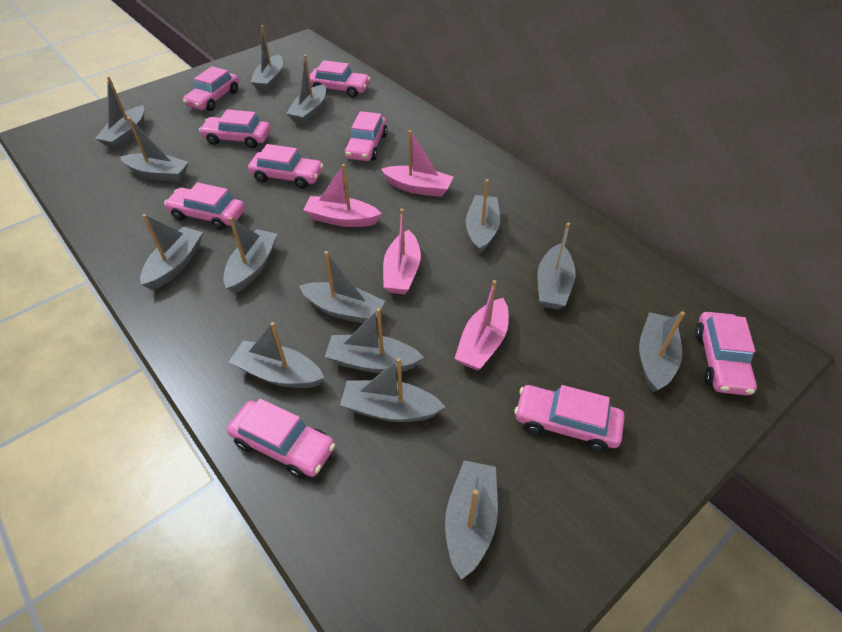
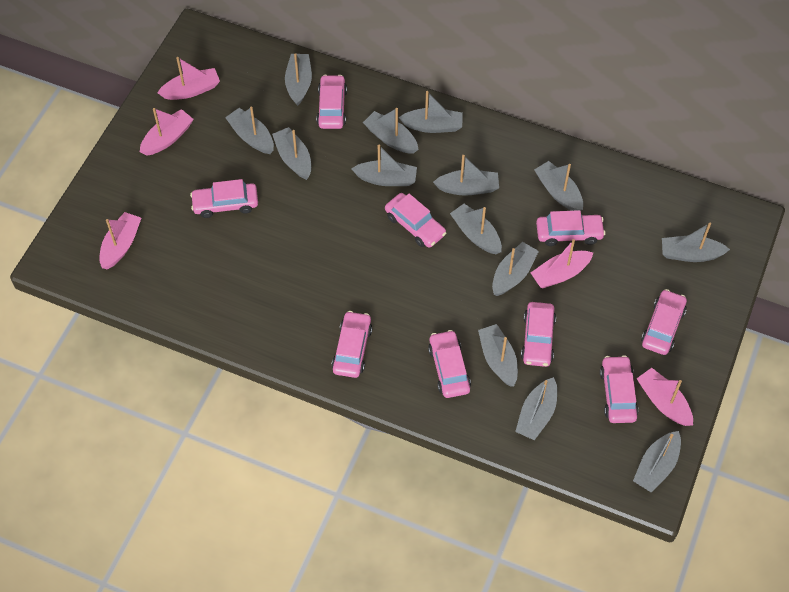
pink boat: [303,164,382,227] [381,130,453,197] [383,208,421,294] [454,280,509,371] = 4 -> [99,212,141,269] [140,108,194,156] [157,57,220,100] [531,239,593,288] [636,368,693,426] = 5

